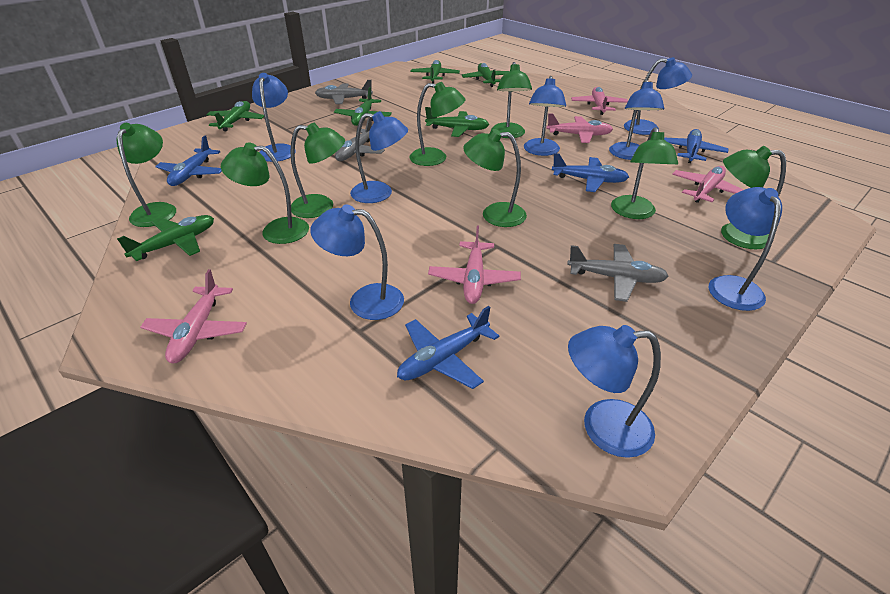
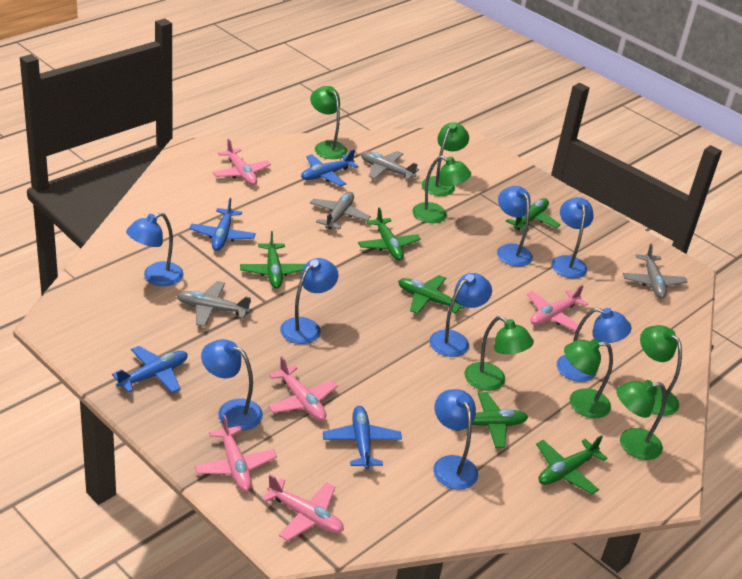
green lamp: [117,123,176,227] [221,142,309,244] [290,123,345,218] [409,82,466,166] [463,129,527,227] [491,62,532,138] [611,127,678,219] [721,146,786,250] = 8 -> [310,86,347,159] [412,156,471,223] [422,122,469,196] [465,316,534,391] [564,339,613,418] [616,380,666,460] [640,325,682,416] = 7
grey plane: [315,80,373,104] [335,118,385,161] [567,244,669,302] = 3 -> [176,281,251,327] [310,192,371,230] [361,151,419,180] [623,243,687,299] = 4

